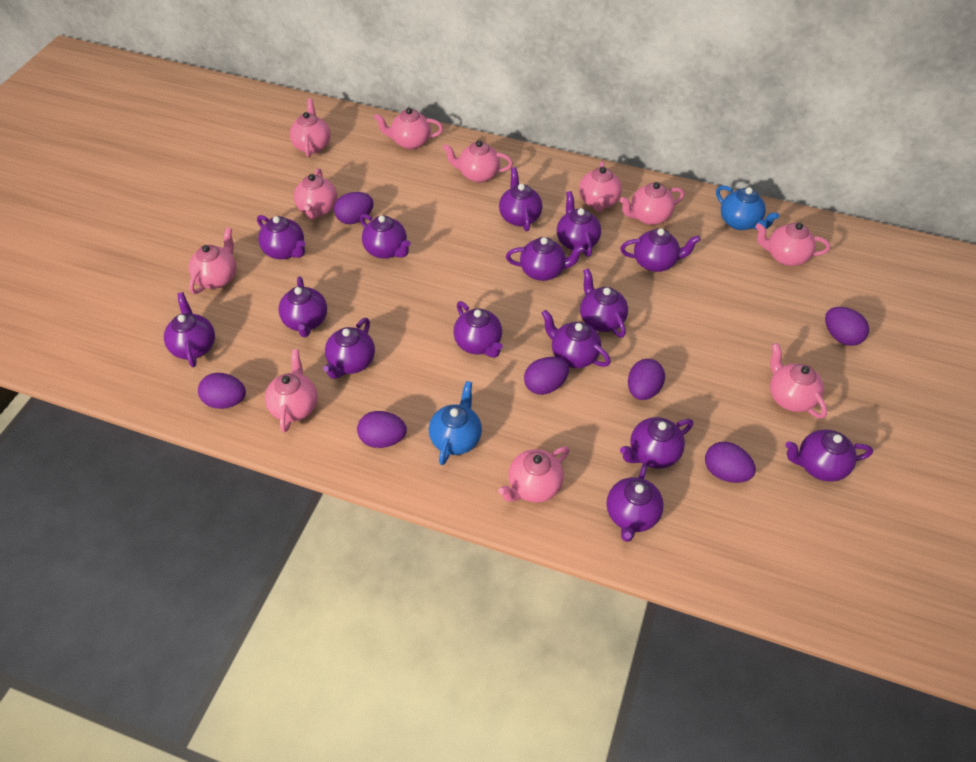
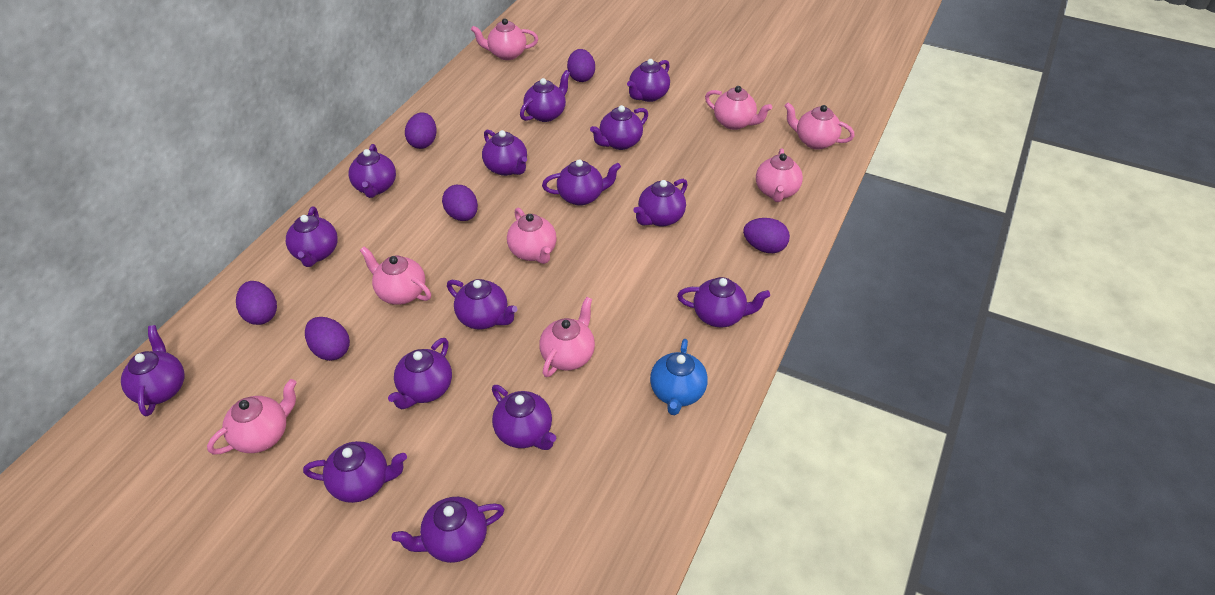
blue teapot: [429,381,482,465] [716,185,779,230] = 2 -> [650,339,708,415] = 1
pink teapot: [189,227,236,294] [265,349,318,433] [290,99,331,157] [294,168,337,220] [374,108,443,149] [442,140,513,183] [498,446,569,503] [579,161,622,212] [620,182,685,225] [755,223,830,266] [770,343,827,419] = 11 -> [207,379,297,454] [360,246,431,305] [471,19,538,60] [507,208,557,264] [539,297,595,377] [705,86,772,130] [756,148,803,202] [784,102,855,150] = 8
purple egg: [198,373,246,409] [334,192,374,224] [357,411,407,448] [524,357,569,395] [628,359,665,400] [705,442,756,483] [825,307,869,346] = 7 -> [236,281,277,325] [305,317,350,361] [405,112,436,149] [442,185,478,221] [567,49,595,82] [743,218,790,253] = 6

